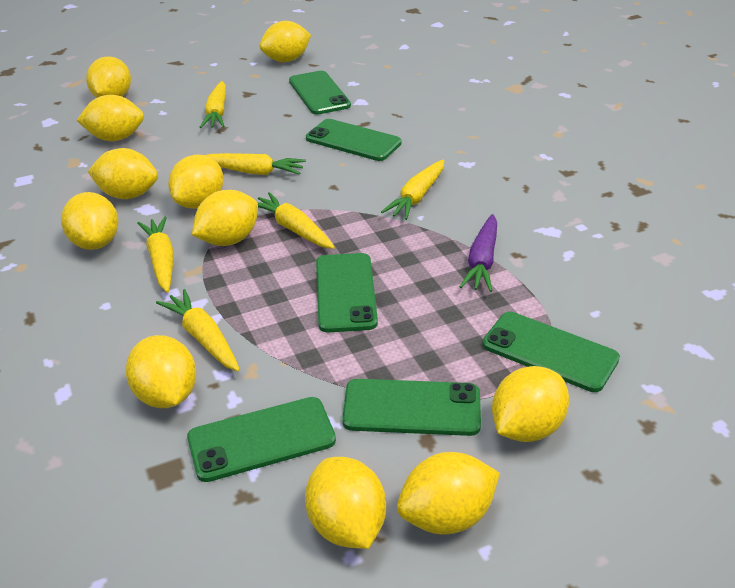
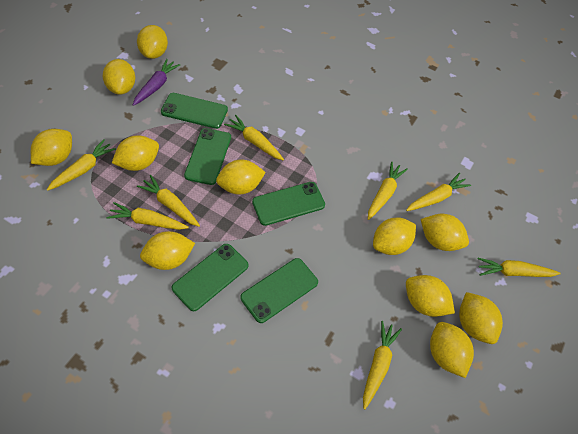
green phone: [187,397,336,482] [289,71,351,114] [306,119,402,161] [316,253,378,333] [342,379,481,436] [482,312,620,392] = 6 -> [161,93,228,129] [172,244,248,311] [184,128,231,185] [240,258,318,323] [252,182,325,226] = 5
yellow carrot: [137,217,174,293] [156,289,240,372] [200,81,226,128] [205,153,306,175] [257,192,335,249] [381,160,444,220] = 6 -> [47,139,116,191] [106,202,189,230] [137,175,200,227] [224,115,284,160] [363,321,402,410] [368,161,408,220] [406,173,471,211] [477,258,561,277] = 8

